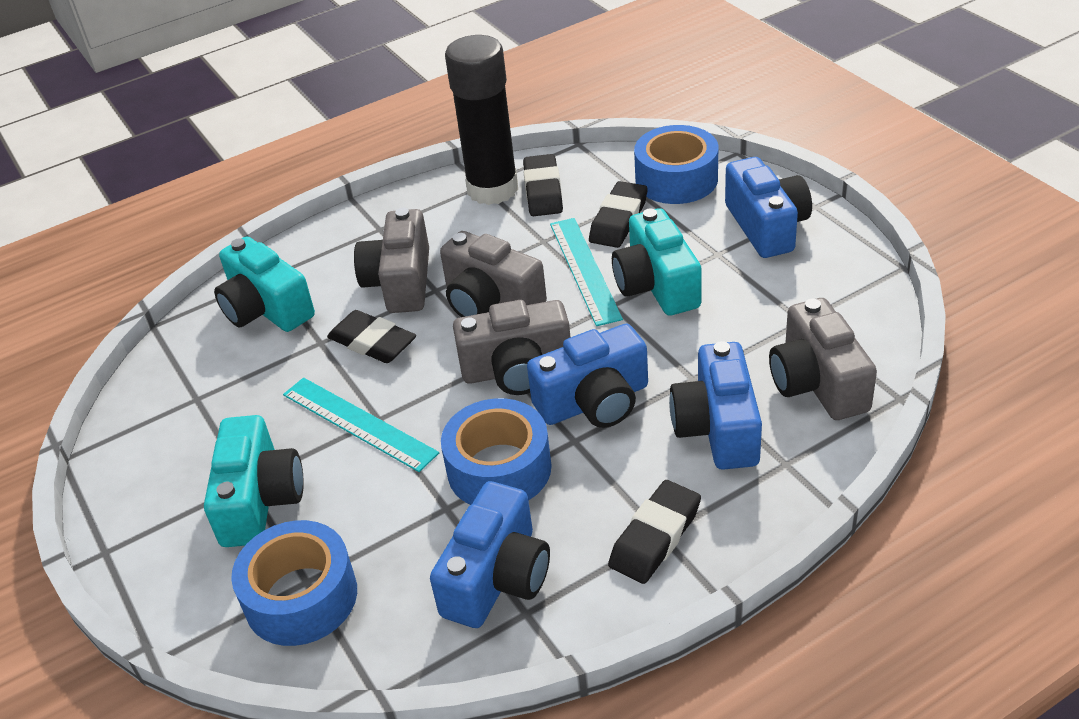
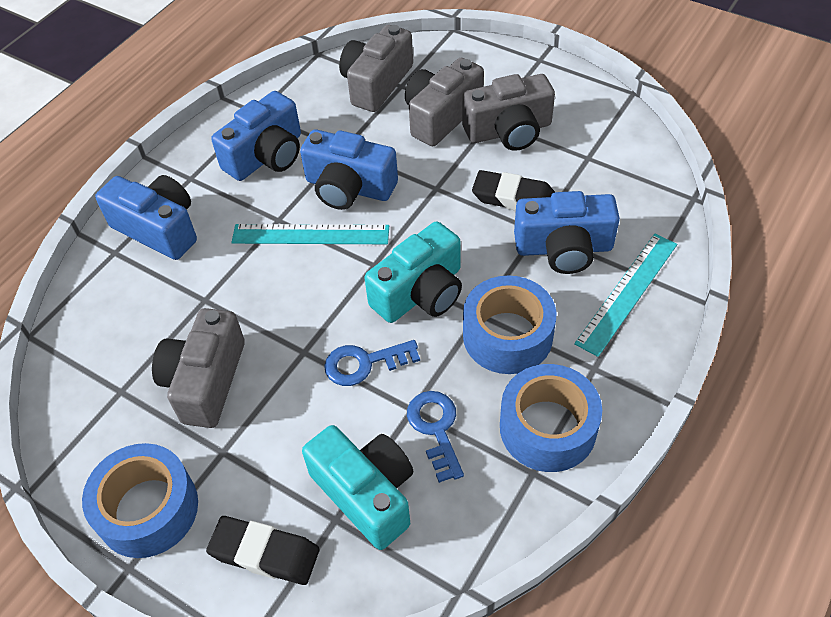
black eraser: [327,310,416,363] [523,154,563,216] [589,181,648,248] [608,480,701,584] = 4 -> [206,516,319,585] [472,170,555,211] = 2
black glue stick: [445,35,518,205] = 1 -> none = 0
blue key: none = 0 -> [324,340,420,386] [407,391,464,483] = 2
turquoise camera: [204,415,304,547] [214,236,315,332] [612,208,702,316] = 3 -> [302,425,413,550] [364,221,462,323] = 2

